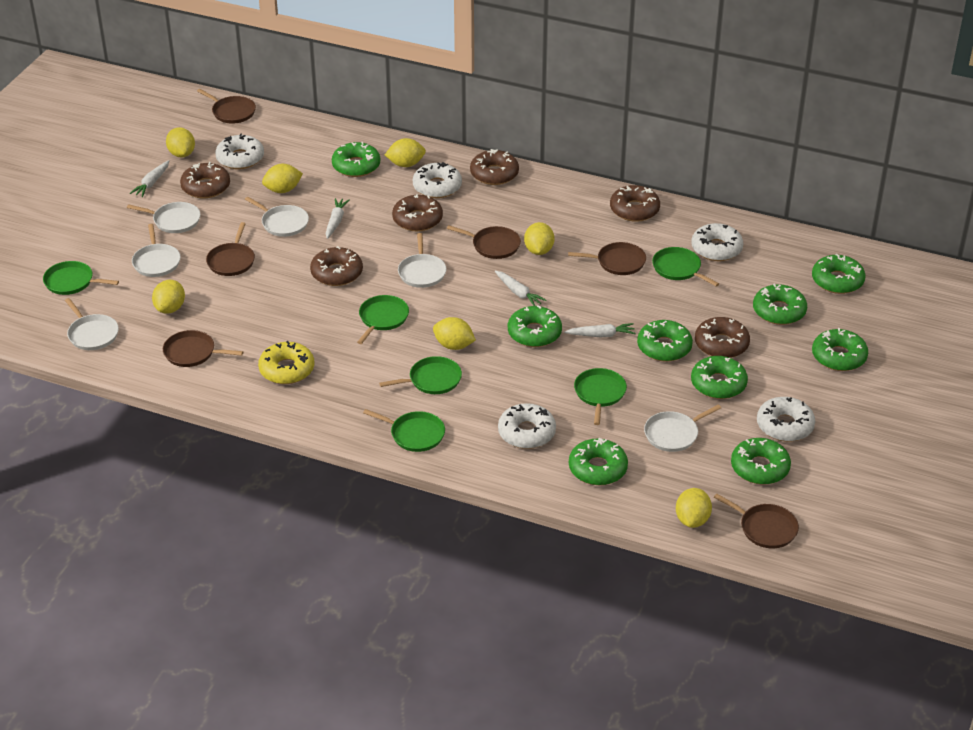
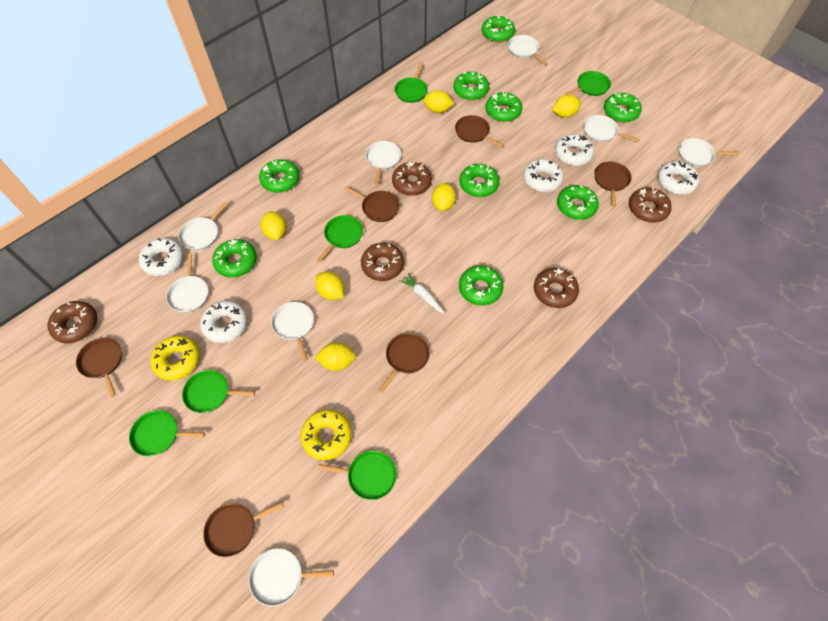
brown donut: [180,162,230,198] [310,246,363,286] [392,195,443,231] [470,149,519,185] [610,185,660,222] [695,317,750,358] = 6 -> [48,301,97,343] [361,242,404,281] [392,162,432,196] [534,268,579,308] [629,188,672,223] = 5
white carrot: [130,160,169,197] [326,198,350,239] [495,271,547,306] [564,323,636,337] = 4 -> [400,273,445,313] = 1
white pan: [65,298,119,350] [127,202,201,233] [132,224,181,277] [245,197,309,237] [398,233,446,288] [644,405,721,452] = 6 -> [166,254,208,313] [178,202,228,251] [248,548,334,606] [271,302,314,361] [365,141,401,184] [508,35,547,65] [583,115,639,142] [679,138,740,167] = 8
yellow donut: [258,341,314,384] = 1 -> [150,336,200,381] [300,409,352,460] = 2
yellow lemon: [152,280,185,314] [166,127,195,158] [262,164,303,193] [385,138,426,167] [433,317,476,350] [524,222,555,255] [676,488,712,528] = 7 -> [261,211,287,240] [315,272,344,300] [315,343,356,371] [423,90,454,113] [432,183,456,211] [552,95,581,118] = 6

